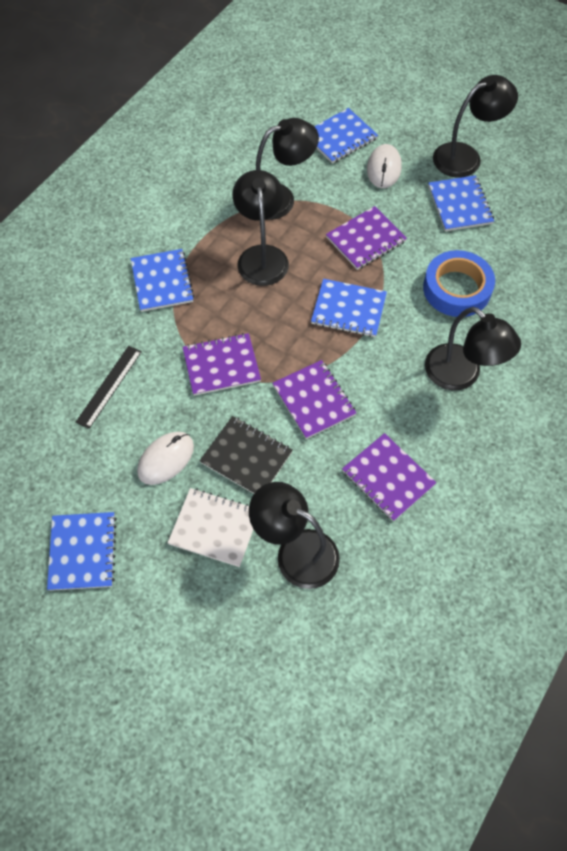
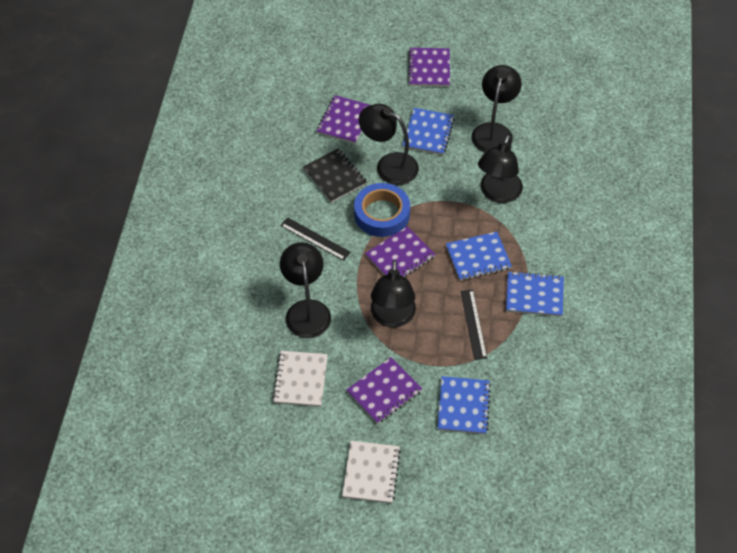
black ruler: [76,346,142,429] = 1 -> [280,217,351,261] [461,290,487,360] = 2
blue notebook: [47,512,117,591] [131,249,194,312] [311,279,387,337] [314,108,378,163] [428,175,494,231] = 5 -> [403,108,455,155] [437,376,491,434] [446,232,512,281] [506,271,564,317] = 4
white mouse: [137,432,194,485] [367,144,402,188] = 2 -> none = 0
white notebook: [168,488,253,567] = 1 -> [272,351,328,407] [342,441,401,504] = 2

